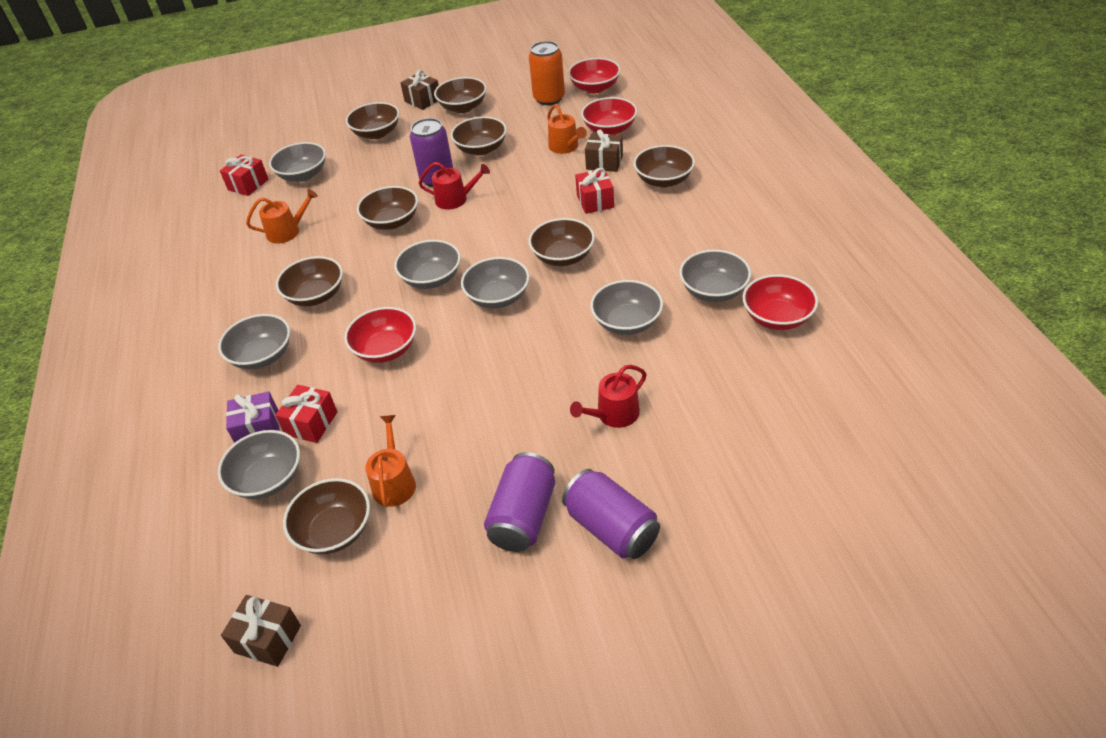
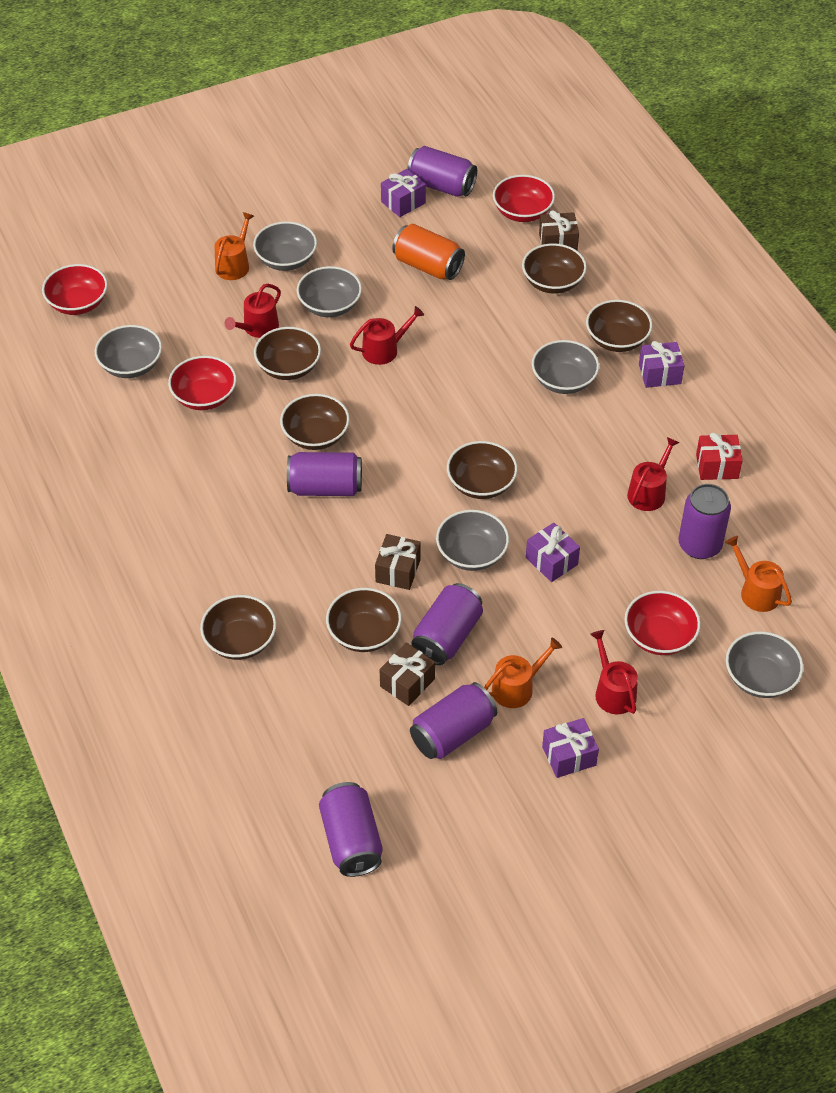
brown bowl: [276,256,343,306] [283,478,370,554] [346,102,399,139] [357,186,418,230] [434,77,487,113] [451,116,507,156] [529,218,595,266] [634,145,695,188] = 8 -> [200,595,276,660] [254,327,321,380] [280,394,350,450] [326,588,402,652] [447,441,518,499] [522,243,587,294] [586,300,652,352] = 7
grey bowl: [218,314,290,370] [218,430,300,499] [269,142,326,182] [394,240,461,289] [461,257,529,309] [590,280,663,335] [679,250,751,302] = 7 -> [95,325,162,378] [253,221,317,271] [297,266,362,317] [436,510,509,571] [532,340,599,394] [726,631,803,698] = 6
purple can: [410,118,453,187] [484,452,555,552] [562,469,660,559] = 3 -> [287,452,362,496] [319,782,383,877] [407,146,477,197] [410,682,497,759] [411,583,483,665] [679,484,731,559] = 6
purple gift: [226,391,280,443] = 1 -> [381,169,426,217] [526,523,580,582] [542,718,599,778] [639,341,685,388] = 4
red gift: [220,155,269,196] [275,385,337,443] [575,168,614,214] = 3 -> [696,432,743,480] = 1
red watering can: [419,162,490,210] [570,365,647,428] = 2 -> [225,284,281,338] [350,306,424,365] [590,630,638,714] [627,437,679,511] = 4

